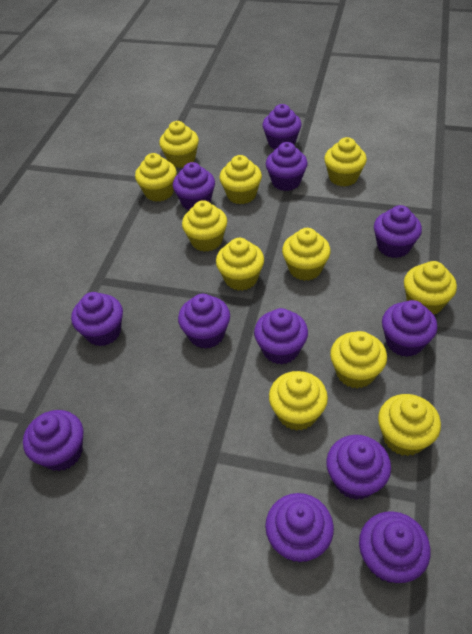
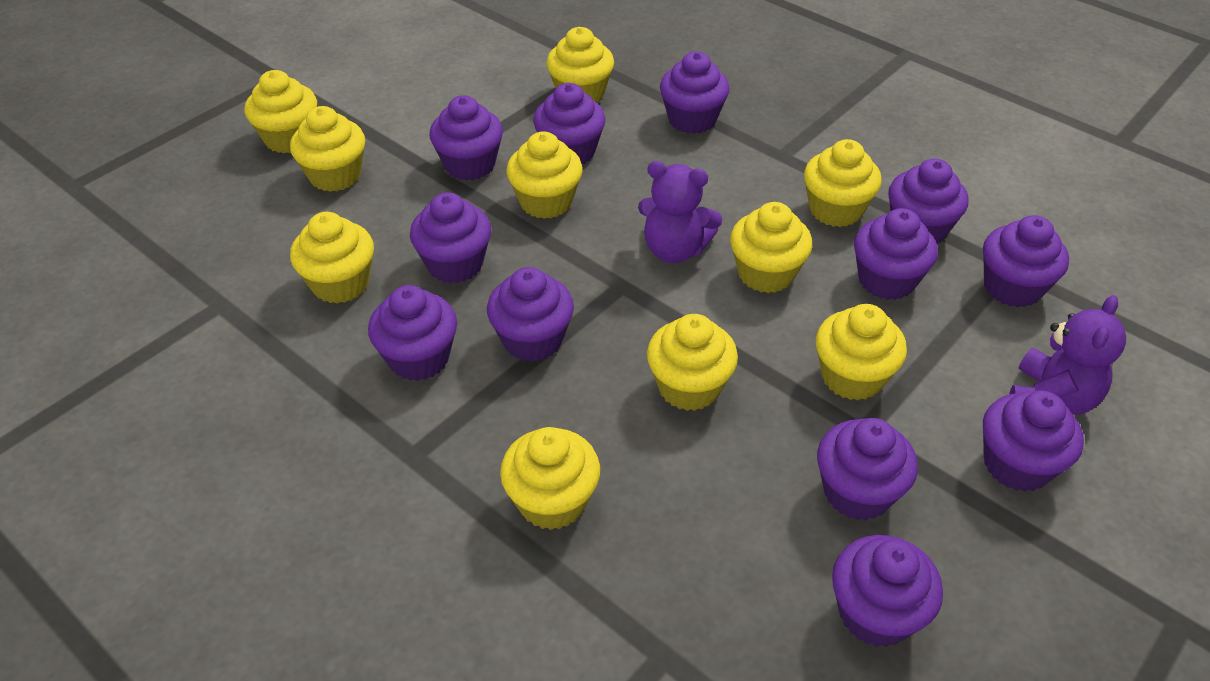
purple teddy bear: none = 0 -> [638,161,722,263] [1009,295,1126,415] = 2
yellow cupcake: [135,153,177,202] [159,121,199,168] [182,200,227,252] [216,238,264,291] [219,155,262,204] [269,371,328,431] [282,228,331,281] [324,137,367,187] [330,331,387,389] [378,394,441,456] [404,261,457,315] = 11 -> [245,70,317,153] [290,106,365,192] [290,212,374,304] [500,427,600,530] [506,131,583,219] [547,27,614,103] [647,314,738,411] [730,202,812,293] [804,139,882,227] [816,304,907,401] = 10

